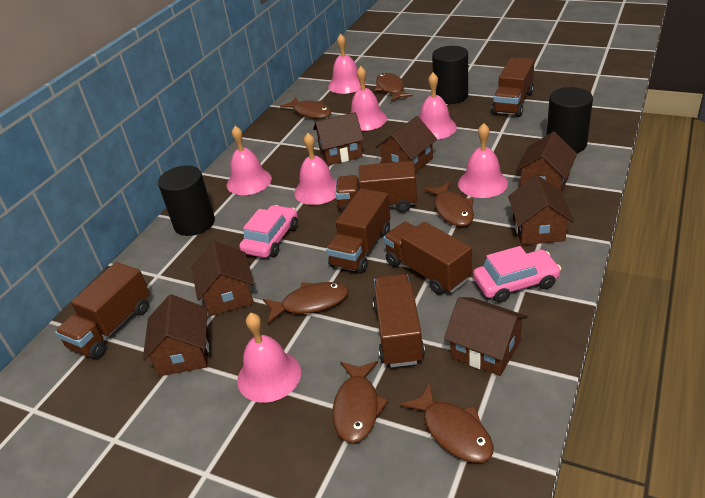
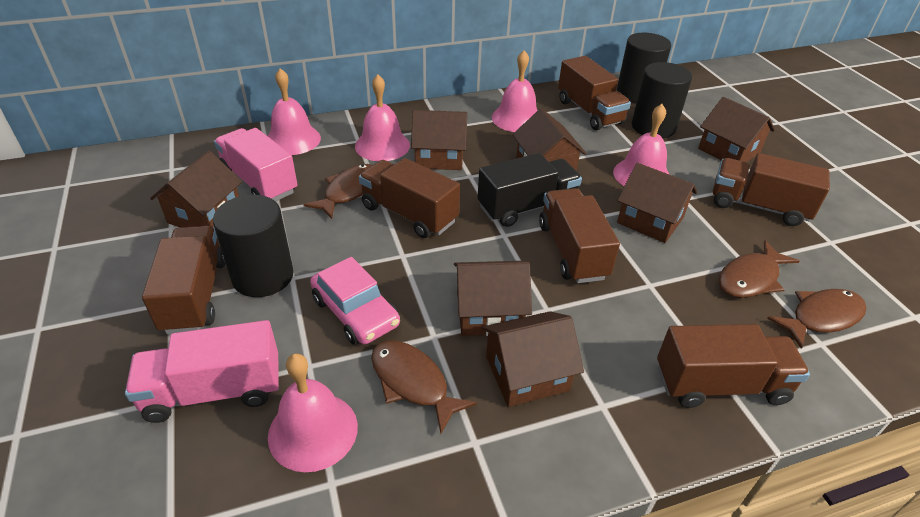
black truck: none = 0 -> [478,153,582,227] = 1
brown fish: [263,282,348,323] [280,97,331,119] [333,361,389,443] [375,73,413,101] [400,383,493,463] [424,182,474,227] = 6 -> [304,164,373,219] [371,340,477,434] [719,240,799,298] [767,289,867,349] = 4
pink bell: [227,126,272,195] [237,313,301,403] [294,133,336,205] [328,34,366,94] [351,66,387,131] [420,73,457,140] [458,123,508,198] = 7 -> [268,68,321,155] [268,353,358,472] [355,74,410,161] [492,50,538,132] [613,104,670,186] = 5
pink car: [239,205,298,258] [473,246,561,303] = 2 -> [310,257,400,345] = 1
pink truck: none = 0 -> [125,320,279,423] [214,128,297,202] = 2

